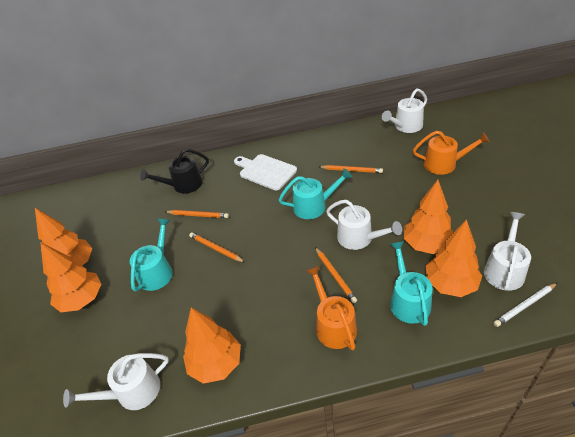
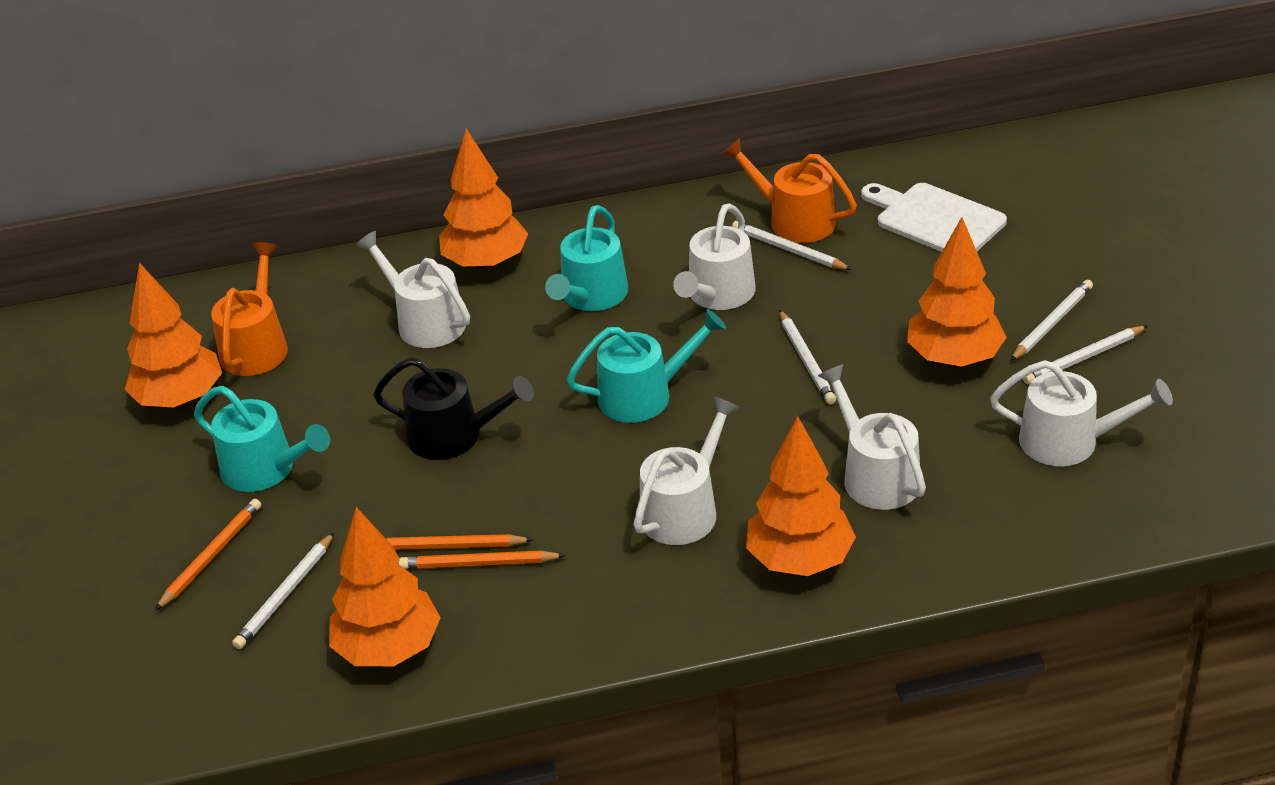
orange pencil: [165,210,229,218] [189,233,245,262] [315,247,357,303] [319,165,383,173] = 4 -> [155,499,261,611] [386,534,533,550] [398,550,566,569] = 3
white pencil: [493,283,557,327] = 1 -> [232,532,334,649] [732,221,852,270] [779,310,836,404] [1010,280,1093,361] [1023,325,1148,384] = 5
white watering can: [63,353,169,410] [326,200,402,250] [382,88,427,133] [484,212,531,291] = 4 -> [356,231,470,348] [633,396,740,545] [673,204,756,310] [818,364,926,510] [990,360,1173,466] = 5

